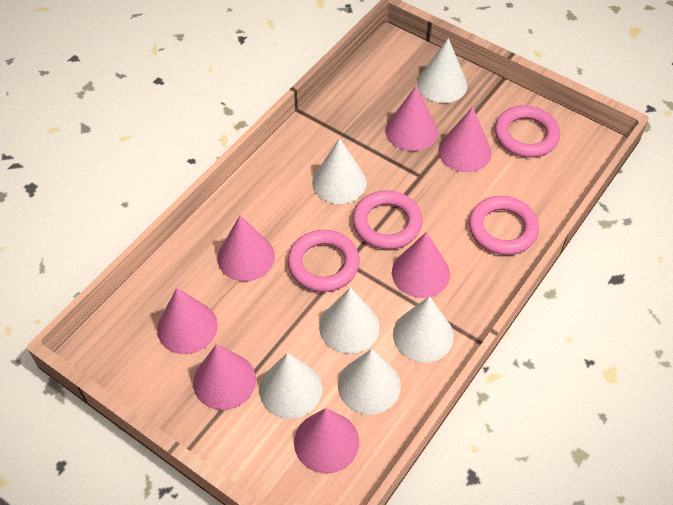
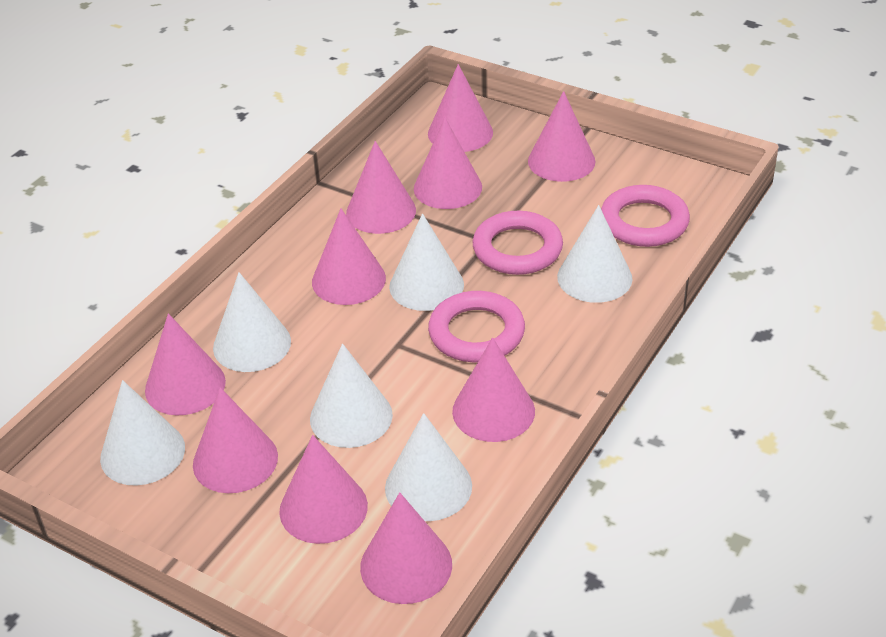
pink cone: [157,288,218,354] [193,344,256,410] [217,215,275,282] [294,408,359,474] [386,86,438,151] [392,232,450,298] [438,107,491,172] = 7 -> [145,313,226,415] [193,387,278,493] [279,435,368,544] [312,209,386,305] [346,141,416,234] [360,492,452,604] [414,118,482,209] [428,64,493,152] [452,337,535,442] [528,91,595,182] = 10
pink ring: [288,230,360,292] [353,190,422,249] [469,196,539,255] [495,105,560,158] = 4 -> [428,291,525,362] [472,211,563,275] [601,185,690,247] = 3

